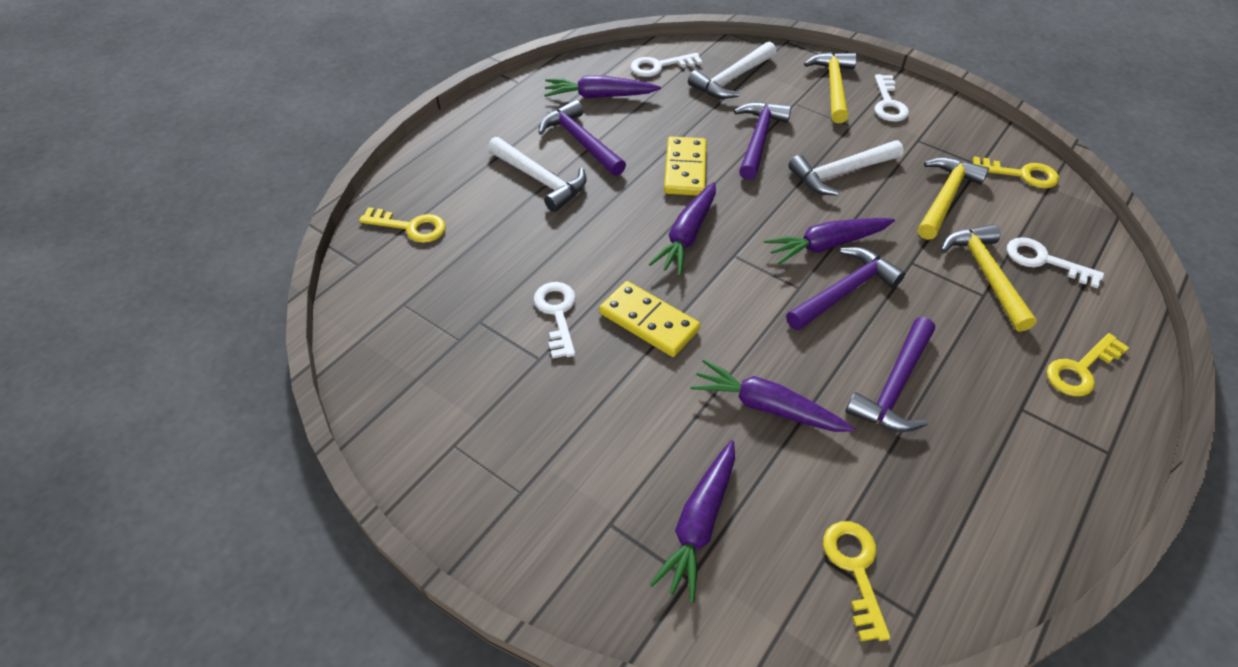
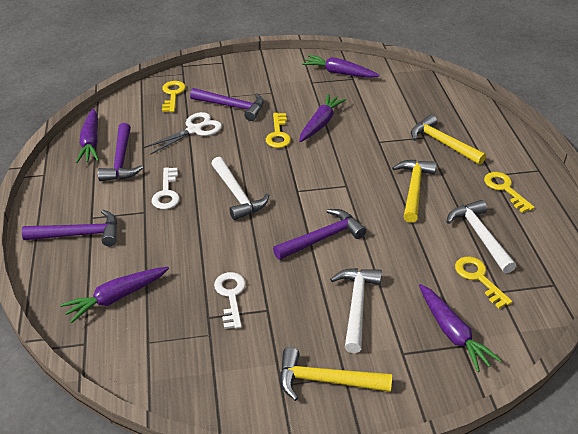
white key: [534,282,576,359] [631,53,702,77] [874,74,909,122] [1007,237,1104,288] = 4 -> [152,167,180,209] [214,272,246,329] = 2
white scissors: none = 0 -> [144,112,222,155] = 1
yellow domino: [599,281,700,357] [664,136,707,196] = 2 -> none = 0

